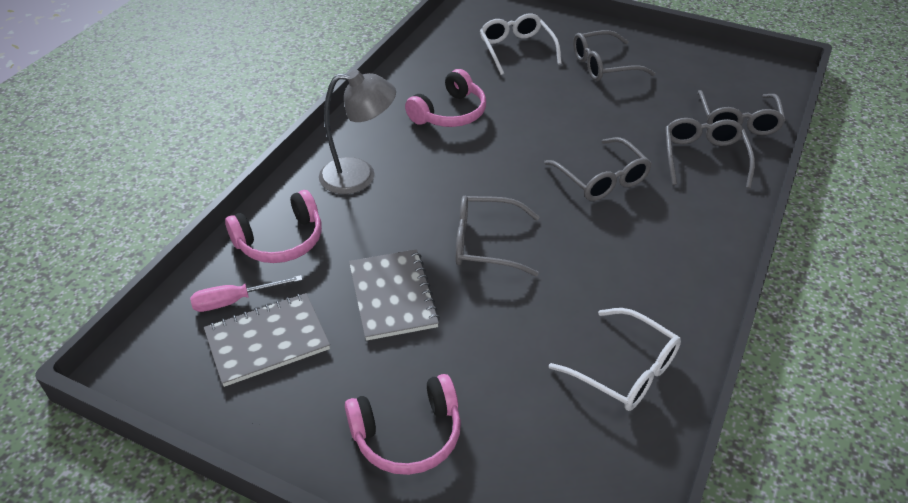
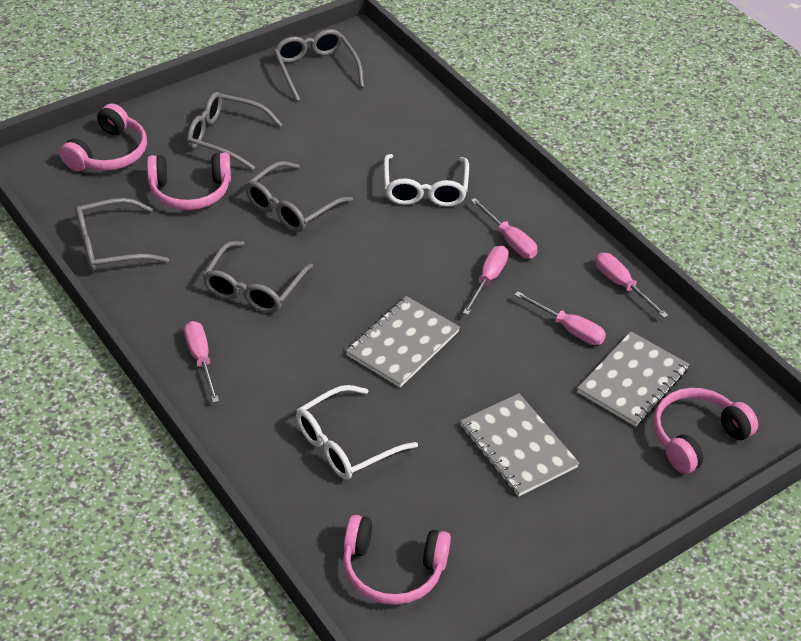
grey lamp: [319,70,396,194] = 1 -> none = 0
grey notebook: [204,293,330,387] [349,249,440,341] = 2 -> [346,296,460,388] [460,393,579,497] [577,332,690,427] = 3
pink headphones: [225,190,322,263] [345,374,461,475] [405,69,486,127] = 3 -> [60,104,147,171] [147,152,231,210] [343,515,451,605] [653,388,758,474] = 4
pink screwdriver: [190,275,303,312] = 1 -> [184,321,219,403] [463,245,509,315] [471,198,538,258] [514,291,606,345] [595,253,668,318] = 5

